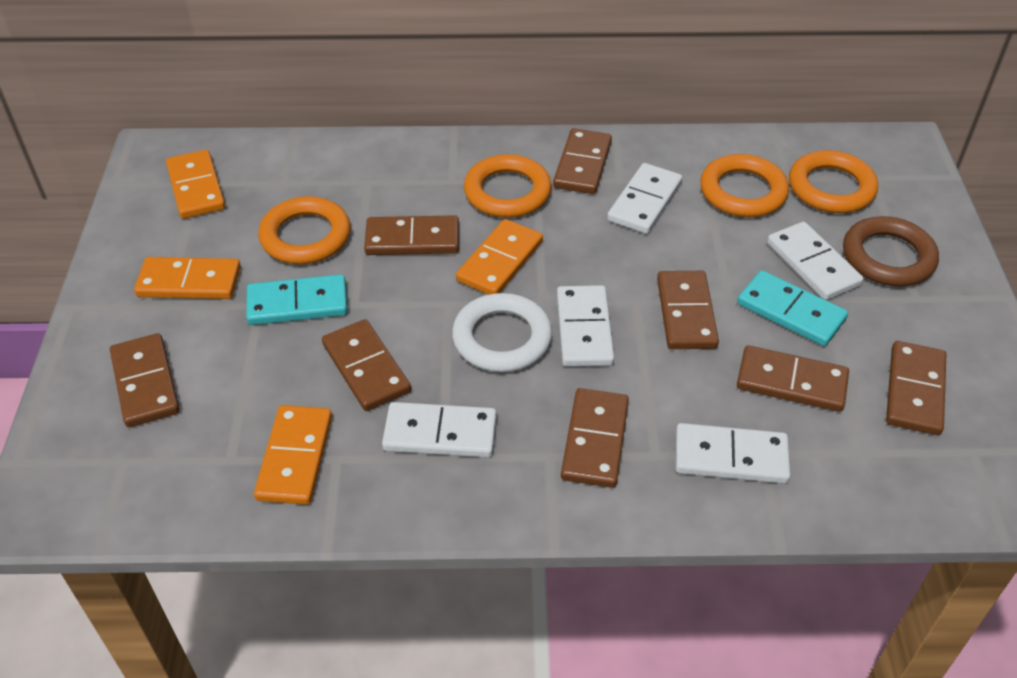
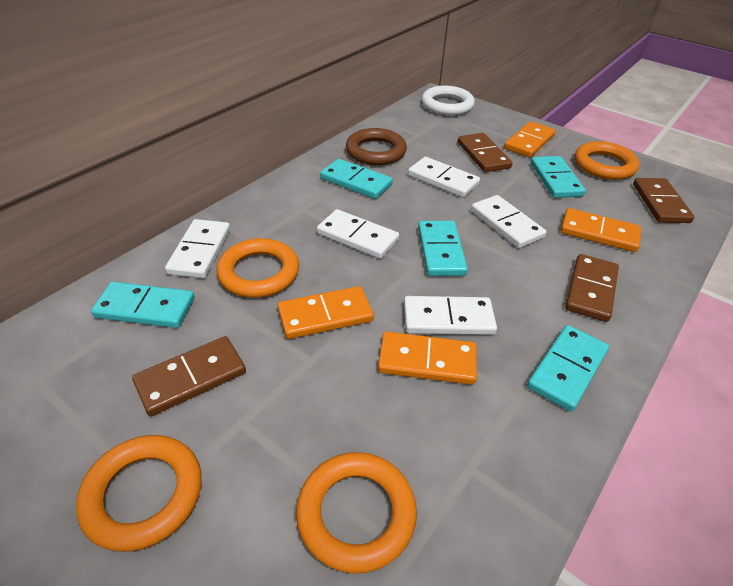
brown domino: [110,333,180,427] [322,319,411,411] [364,215,459,255] [553,128,612,194] [561,388,629,488] [657,271,719,349] [737,345,849,412] [886,341,946,435] = 8 -> [132,336,246,416] [458,133,513,172] [565,254,619,322] [633,178,694,223] = 4
turquoise domino: [246,274,348,325] [737,270,848,346] = 2 -> [91,282,195,328] [320,159,393,199] [418,221,468,276] [527,325,609,412] [531,156,586,198] = 5

